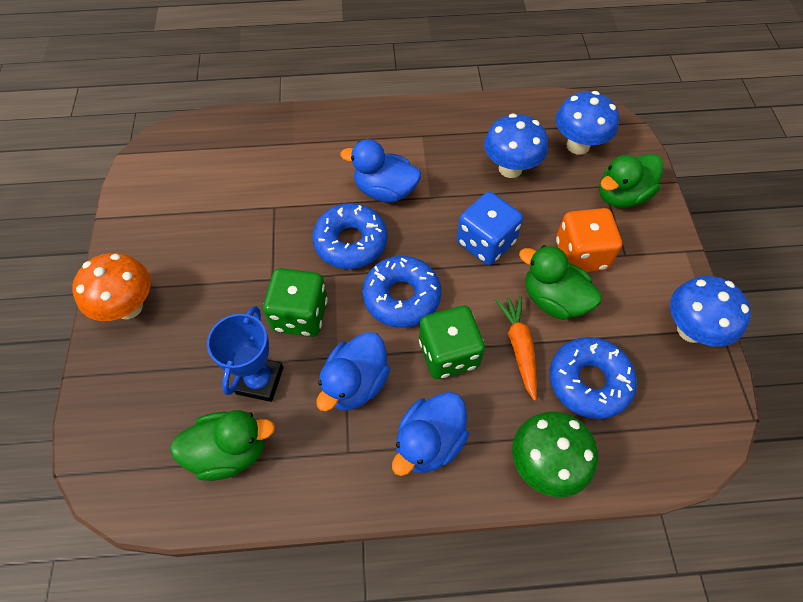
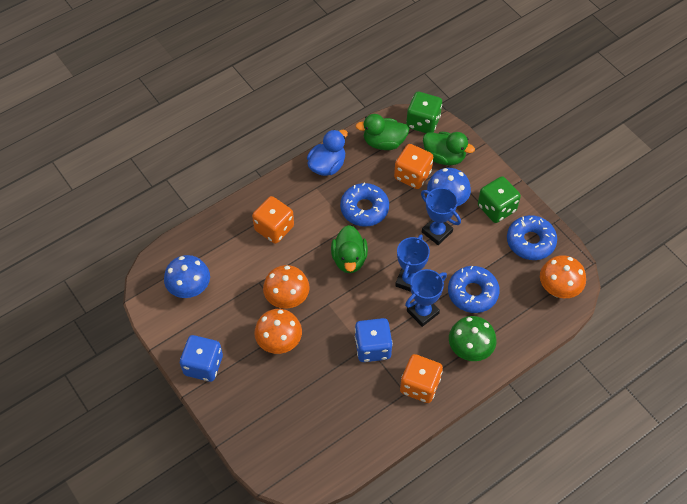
blue dice: [457,192,523,265] = 1 -> [180,335,223,382] [355,318,393,362] = 2
blue duck: [316,332,390,411] [340,139,421,203] [392,392,469,476] = 3 -> [307,130,348,176] = 1
blue mushroom: [484,114,548,178] [556,91,619,155] [670,276,751,347] = 3 -> [164,255,210,298] [427,168,471,206] = 2
blue trophy: [207,306,283,402] = 1 -> [395,235,430,292] [405,269,447,327] [421,188,461,245] = 3
orange carrot: [495,295,537,401] = 1 -> none = 0
orange dice: [556,208,622,272] = 1 -> [252,196,294,244] [394,144,433,189] [400,354,443,403] = 3
orange mushroom: [72,253,151,321] = 1 -> [254,309,302,354] [263,265,310,309] [540,255,586,298] = 3

